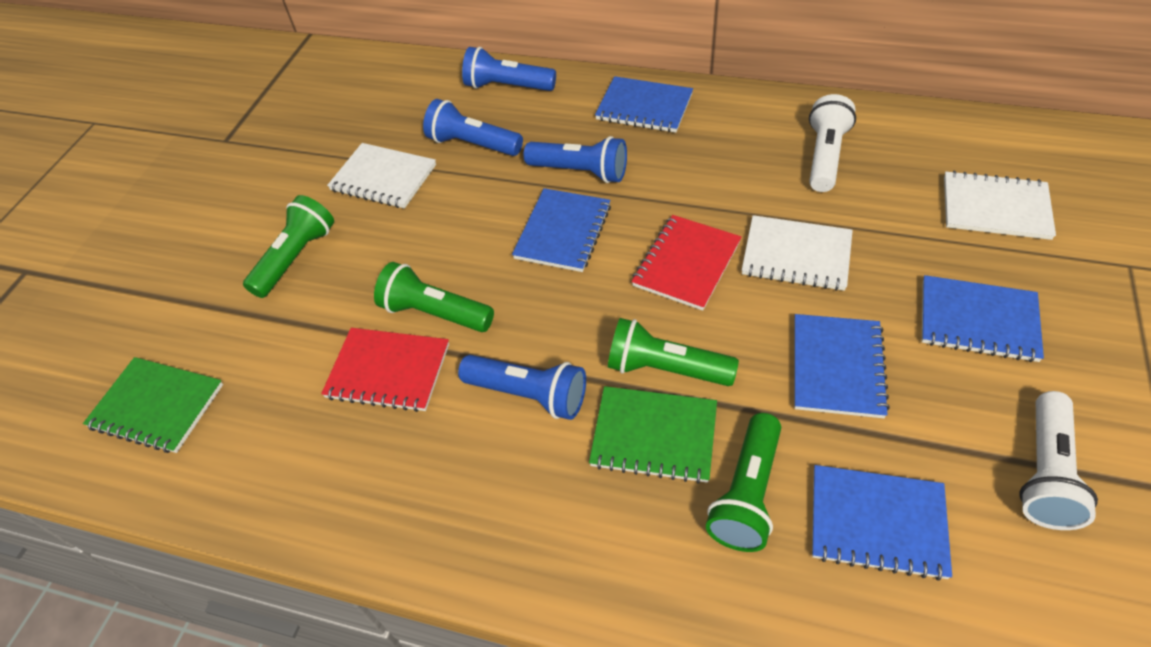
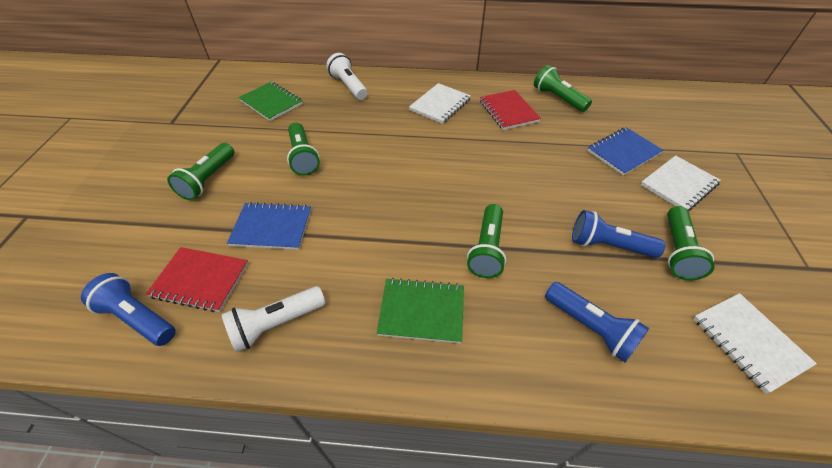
blue flashlight: [423,99,523,156] [458,355,586,420] [462,47,556,91] [524,136,627,183] = 4 -> [81,273,176,346] [545,282,649,362] [572,210,665,258] = 3
blue notebook: [512,188,611,272] [595,76,693,133] [794,314,890,418] [812,465,952,581] [922,275,1044,362] = 5 -> [227,202,311,250] [587,127,663,176] = 2
green flashlight: [243,195,334,298] [374,262,494,332] [608,318,739,386] [706,413,781,552] = 4 -> [167,143,234,200] [287,123,320,176] [467,204,506,278] [534,65,592,112] [667,206,715,280] = 5

